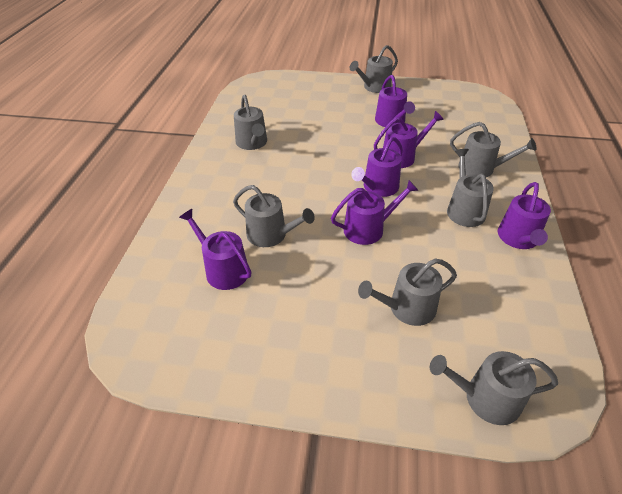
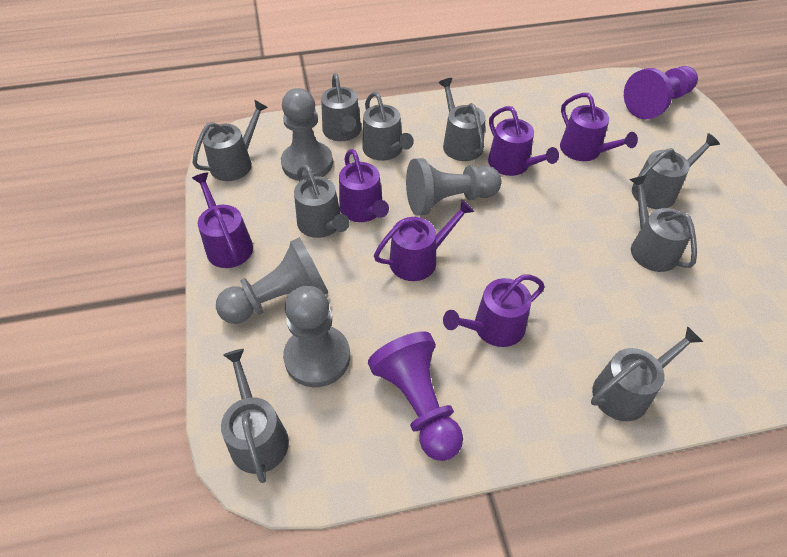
grey pawn: none = 0 -> [216,237,328,324] [281,88,333,181] [283,286,350,387] [406,158,502,216] = 4
grey watering can: [233,185,315,247] [234,95,267,150] [350,45,398,93] [358,258,457,326] [430,351,558,425] [447,149,494,227] [450,122,537,177] = 7 -> [192,100,268,181] [221,349,289,483] [294,164,350,238] [321,73,361,141] [362,92,414,161] [438,78,486,161] [591,326,703,421] [629,175,697,272] [632,133,720,209] = 9
purple pawn: none = 0 -> [368,331,463,461] [624,66,698,120] = 2

